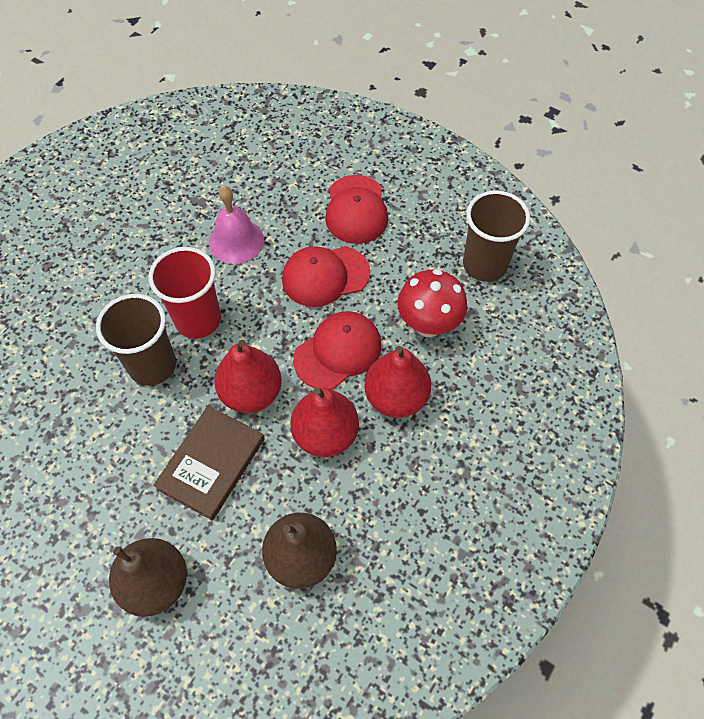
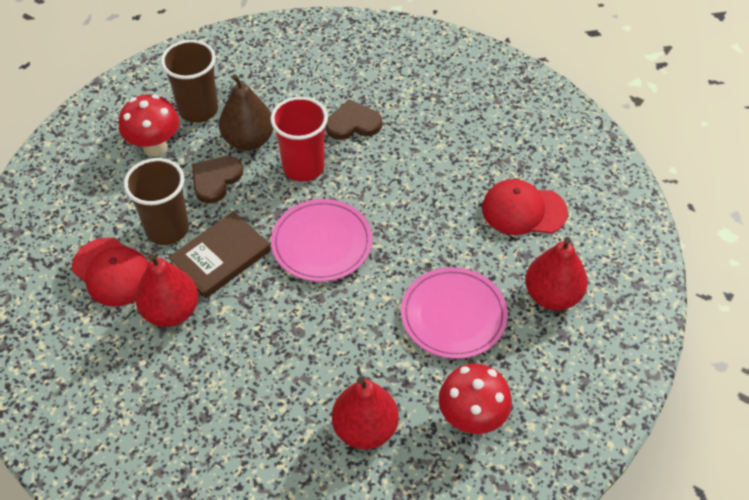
brown heart: none = 0 -> [192,156,243,203] [326,100,382,140] = 2
brown pear: [109,538,187,617] [262,513,337,589] = 2 -> [219,74,273,151] = 1
pink bell: [209,186,264,264] = 1 -> none = 0
pink plate: none = 0 -> [271,199,372,282] [401,267,508,359] = 2
red cap: [282,246,370,307] [293,311,382,390] [325,175,388,244] = 3 -> [72,238,149,307] [482,179,568,235] = 2
red mushroom: [397,269,468,337] = 1 -> [119,94,180,157] [439,364,512,434] = 2

